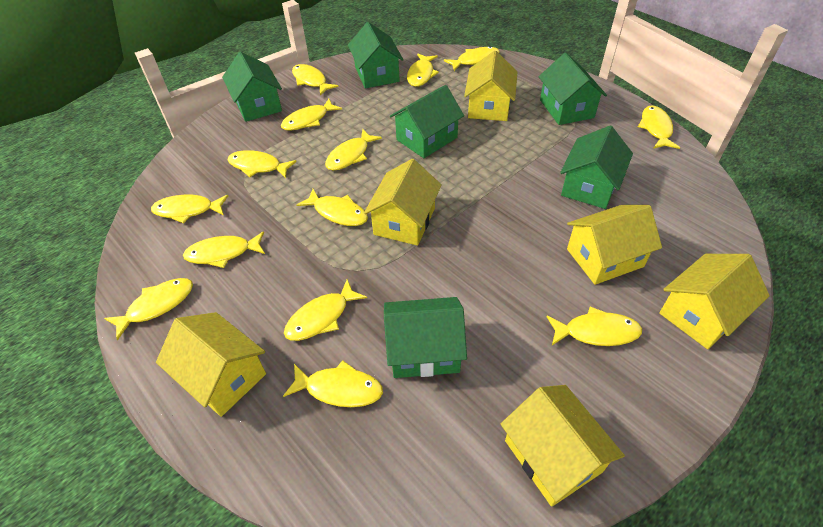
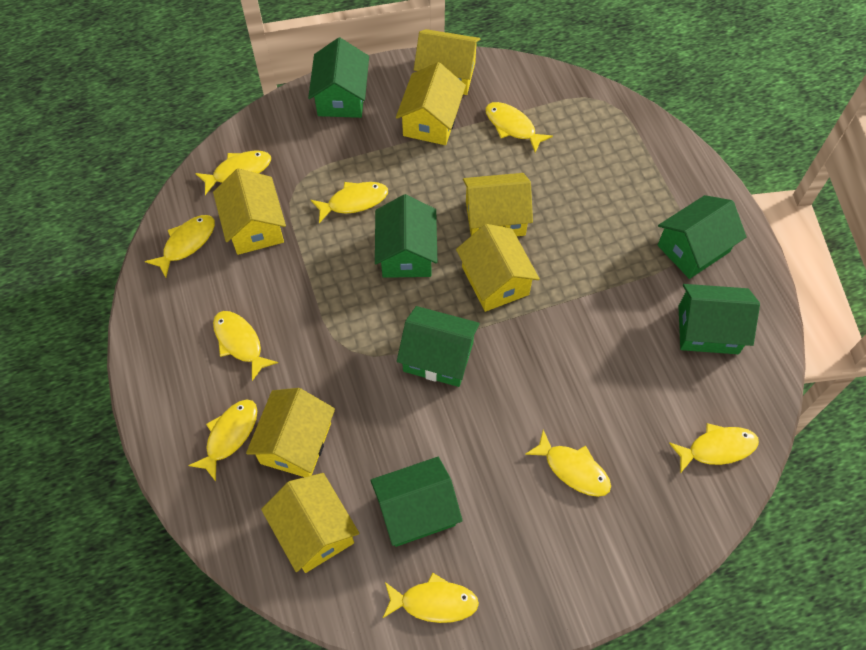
yellow fish: [104,278,193,341] [151,195,228,223] [183,231,265,268] [228,150,297,178] [281,99,342,131] [283,360,383,407] [284,279,367,341] [292,64,338,96] [297,189,368,226] [325,129,382,171] [407,54,439,87] [444,46,500,71] [546,307,642,346] [638,106,680,149] = 14 -> [145,215,215,278] [188,399,257,482] [195,151,271,195] [213,311,278,381] [311,182,388,223] [383,572,479,623] [485,102,553,153] [525,430,611,497] [669,423,759,474] = 9
yellow house: [156,312,266,417] [364,159,442,246] [464,51,517,121] [501,385,625,507] [567,205,662,285] [659,254,770,349] = 6 -> [213,168,286,255] [246,388,335,477] [261,473,359,573] [396,62,466,145] [414,29,480,95] [456,224,540,312] [463,173,533,236] = 7

